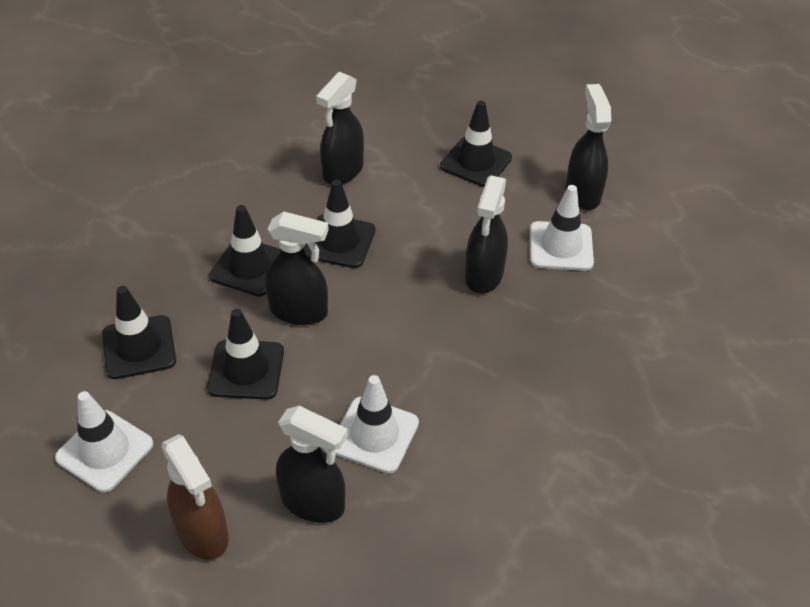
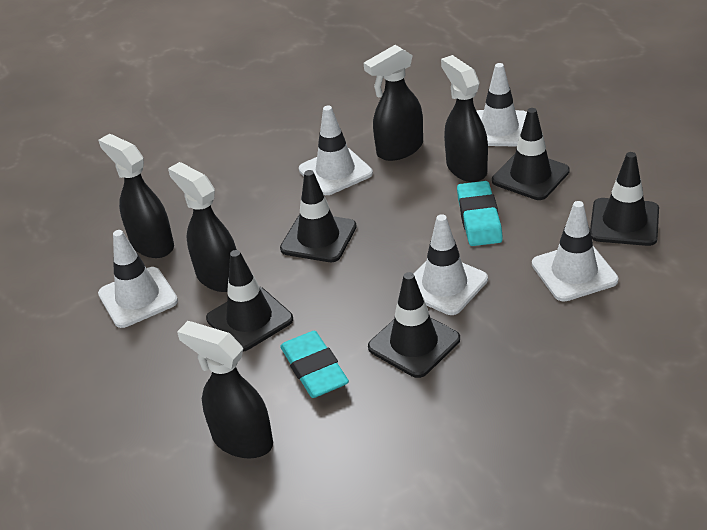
brown spray bottle: [161,434,229,560] = 1 -> none = 0
turquoise eraser: none = 0 -> [280,331,349,398] [457,181,503,246] = 2
white traffic cone: [55,391,153,492] [334,375,419,473] [530,185,594,271] = 3 -> [98,230,178,328] [299,106,373,195] [414,214,488,315] [477,63,527,147] [532,201,618,302] = 5

